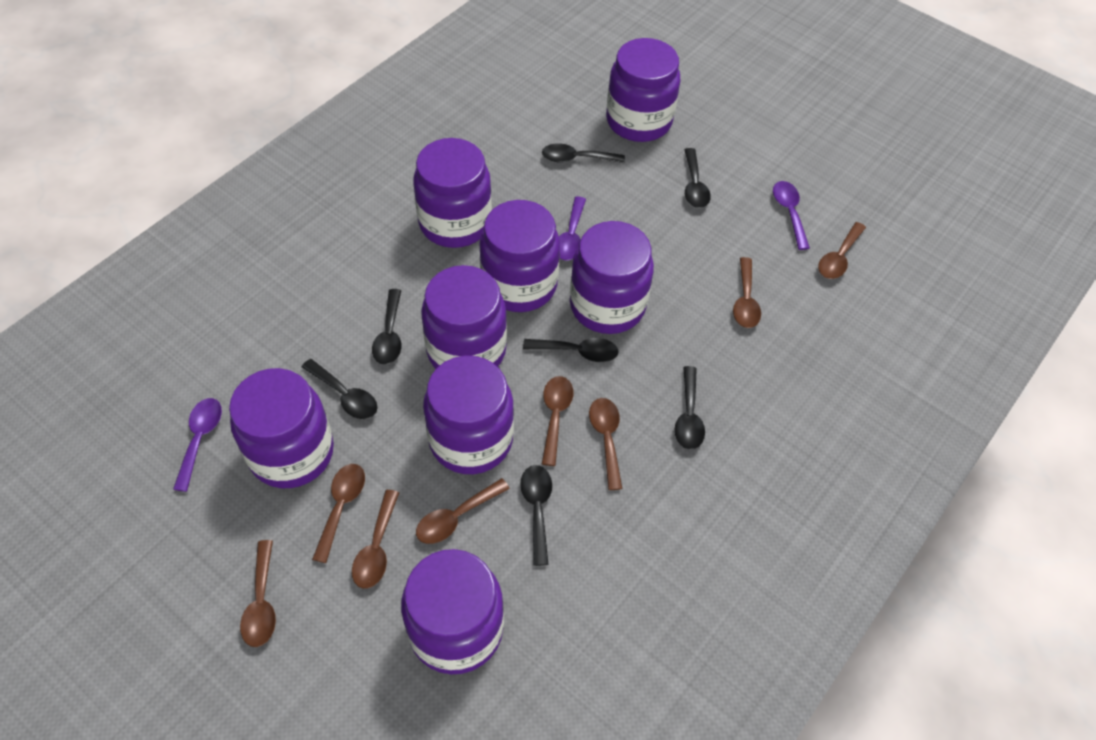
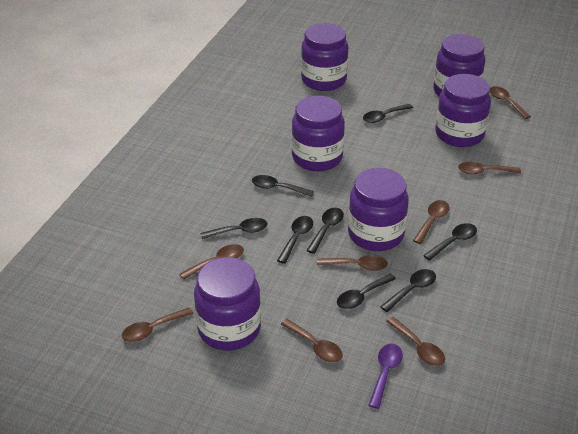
black spoon: [302,359,378,419] [372,289,401,365] [520,465,552,566] [523,338,619,362] [542,143,625,163] [675,366,705,450] [684,148,711,208] = 7 -> [200,218,267,239] [252,175,314,197] [277,216,313,264] [306,208,344,254] [337,274,396,309] [363,104,413,123] [380,269,436,312] [423,223,477,261] = 8
purple jar: [229,368,334,488] [401,549,504,674] [413,138,492,248] [421,265,507,369] [423,356,514,474] [479,200,560,312] [570,221,654,334] [606,38,680,142] = 8 -> [194,257,261,351] [292,96,345,171] [301,23,348,91] [348,168,409,251] [433,34,485,97] [435,74,491,147] = 6
purple spoon: [173,398,222,492] [559,197,586,260] [773,181,810,250] = 3 -> [368,344,403,409] = 1

